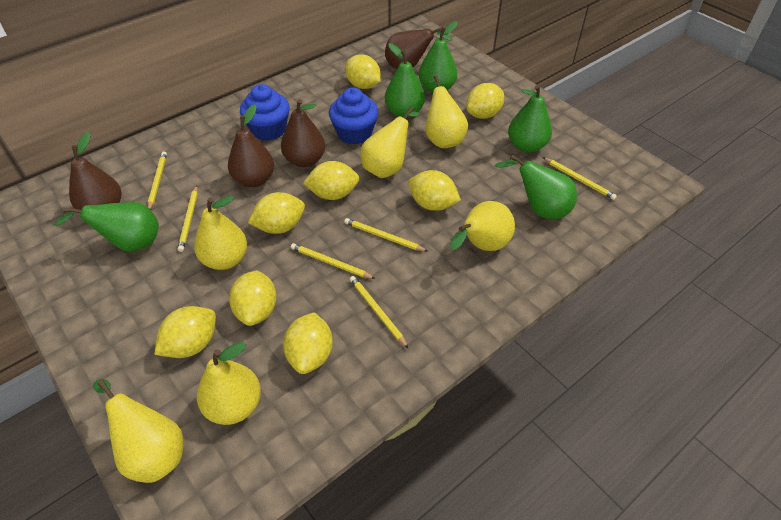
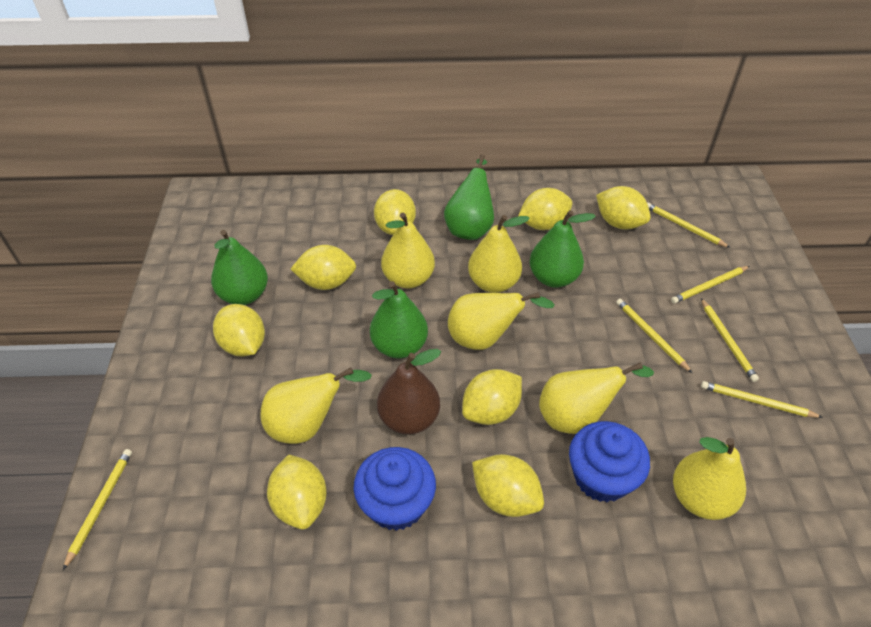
brown pear: [69,132,121,210] [228,104,274,187] [281,99,325,167] [385,27,453,69] = 4 -> [377,349,441,434] = 1
green pear: [54,202,159,252] [385,43,425,118] [419,21,458,93] [495,155,577,219] [508,85,552,153] = 5 -> [211,230,268,305] [370,281,428,358] [444,154,494,240] [530,210,596,288] = 4

